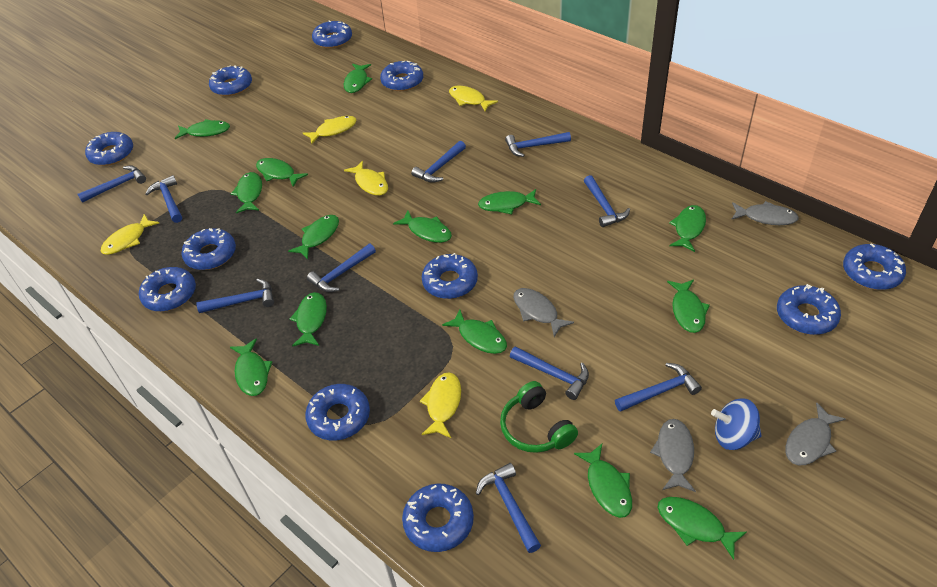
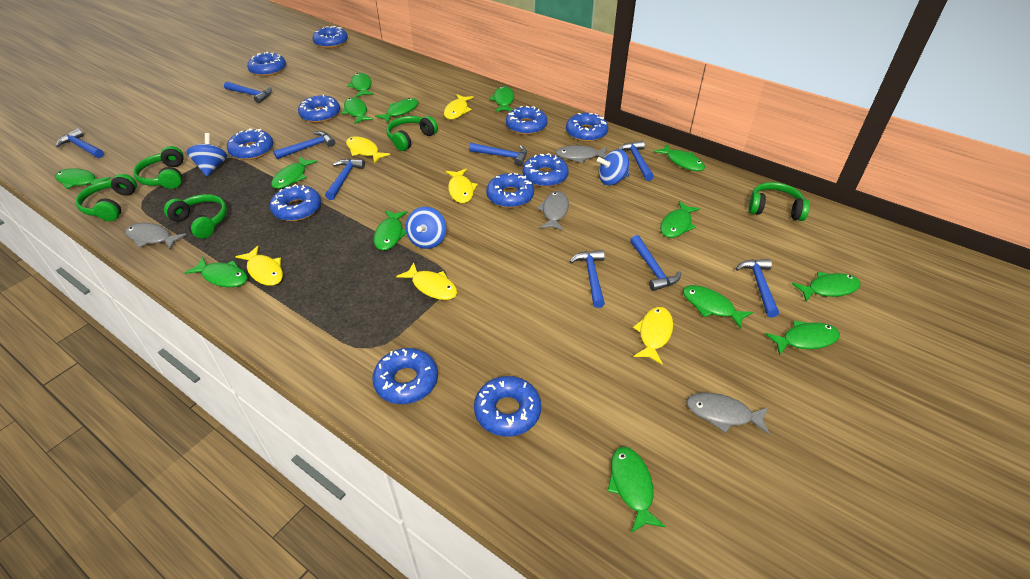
blue hammer: [78,166,146,203] [145,175,182,223] [196,279,274,313] [307,244,376,292] [411,141,466,183] [476,463,541,553] [505,132,571,157] [510,346,589,400] [584,175,630,227] [615,363,702,412] = 10 -> [56,128,104,158] [224,81,272,103] [273,131,335,159] [325,159,365,200] [469,143,527,166] [569,250,605,308] [619,141,654,181] [630,235,681,291] [735,259,779,318] = 9
blue spinning top: [711,398,762,450] = 1 -> [186,133,227,176] [406,207,446,249] [597,149,629,185] = 3
green headphones: [500,381,578,453] = 1 -> [76,174,137,221] [133,146,184,189] [164,194,227,239] [386,116,438,151] [748,182,810,221] = 5
yellow fish: [101,214,159,255] [303,116,357,145] [344,161,388,196] [420,372,461,438] [449,86,498,112] = 5 -> [235,246,283,286] [346,136,390,163] [396,262,457,300] [444,94,474,119] [446,169,478,203] [633,307,673,364] = 6

